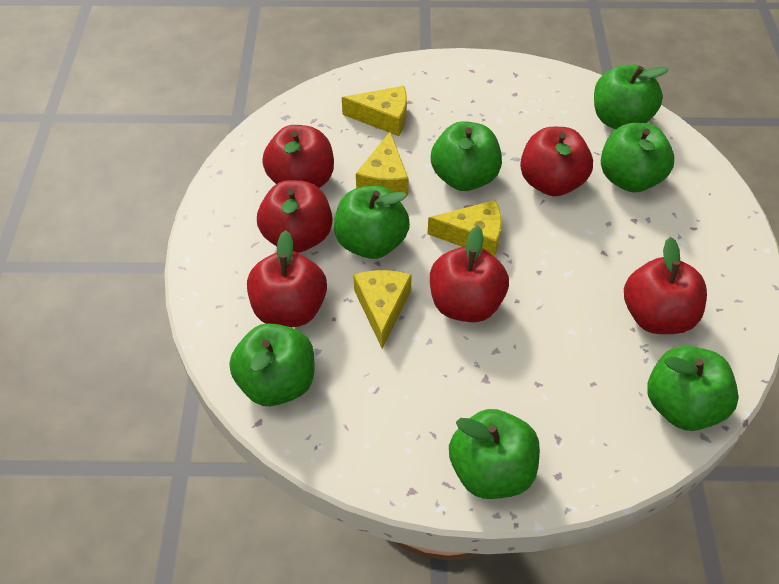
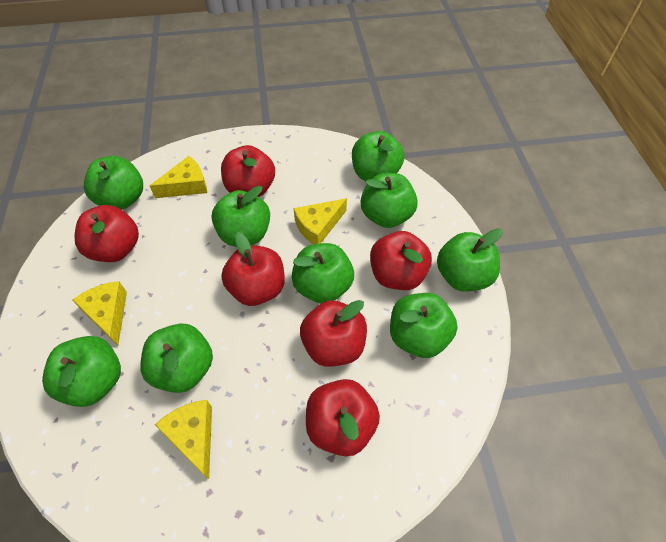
green apple: [229,323,314,406] [334,185,410,259] [431,121,502,191] [449,409,540,499] [594,64,669,129] [601,123,674,192] [647,346,739,431] = 7 -> [42,336,121,407] [84,156,143,210] [140,323,213,393] [211,186,270,247] [292,243,354,303] [352,131,404,181] [361,173,418,228] [390,293,458,358] [437,228,503,292] = 9

